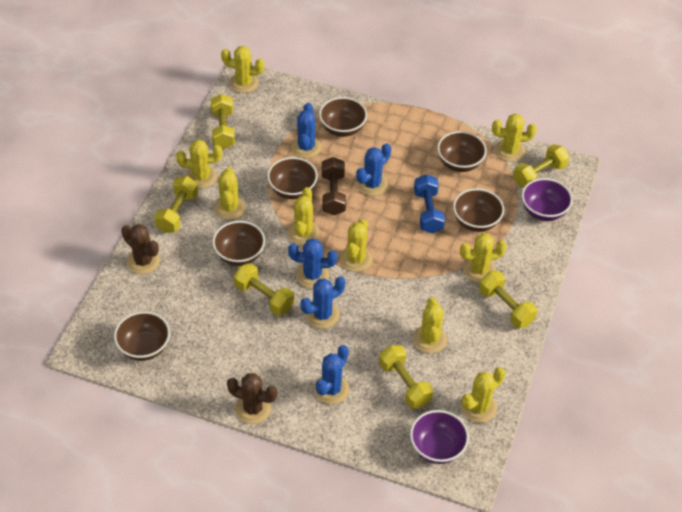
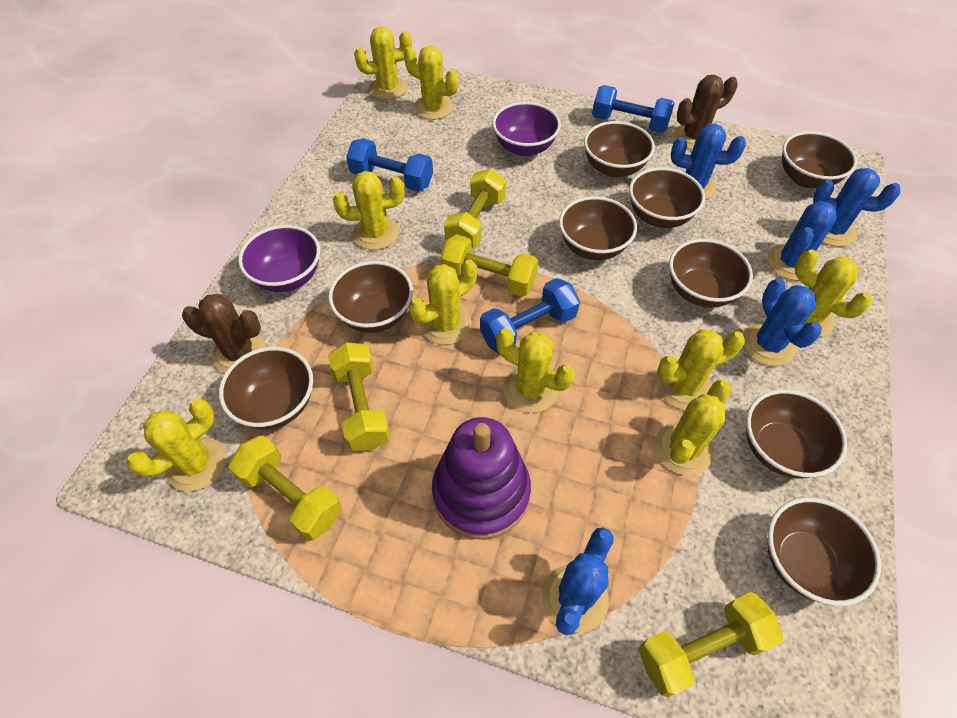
blue dumbbell: [414,174,445,234] = 1 -> [346,138,433,192] [480,278,580,353] [592,85,675,133] = 3
brown bowl: [114,311,170,361] [212,221,265,266] [267,157,318,199] [319,97,367,137] [437,131,487,172] [453,188,504,232] = 6 -> [219,347,313,429] [328,261,413,333] [559,196,637,260] [584,121,655,177] [629,167,705,228] [669,239,753,308] [746,389,847,478] [767,497,881,606] [782,131,857,188] = 9
brown dumbbell: [322,157,346,215] = 1 -> none = 0
purple stacking toy: none = 0 -> [432,417,531,540] = 1
yellow dumbbell: [154,176,199,233] [211,94,235,149] [233,263,294,316] [379,345,433,409] [479,271,537,328] [513,144,569,188] = 6 -> [229,436,342,541] [328,342,391,451] [441,234,538,297] [444,169,506,248] [639,592,783,697] = 5

